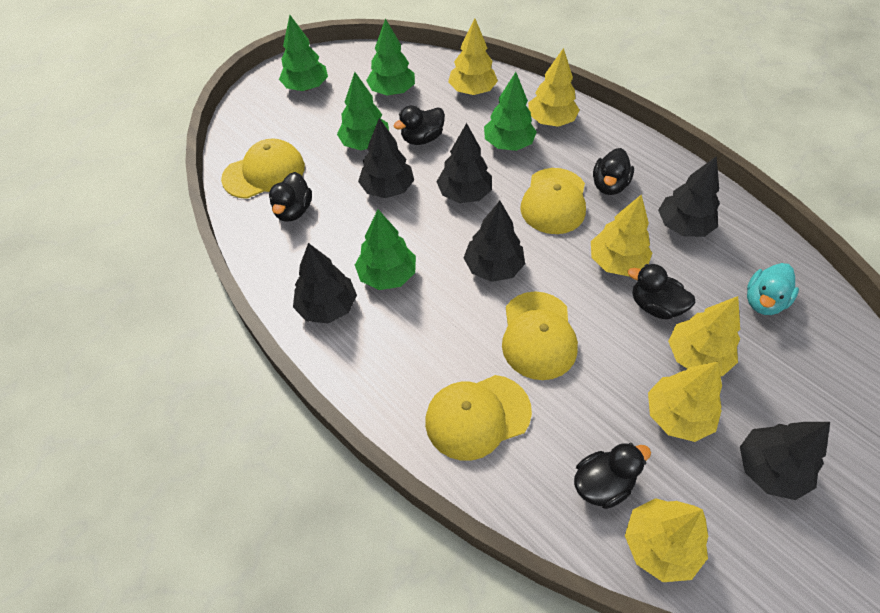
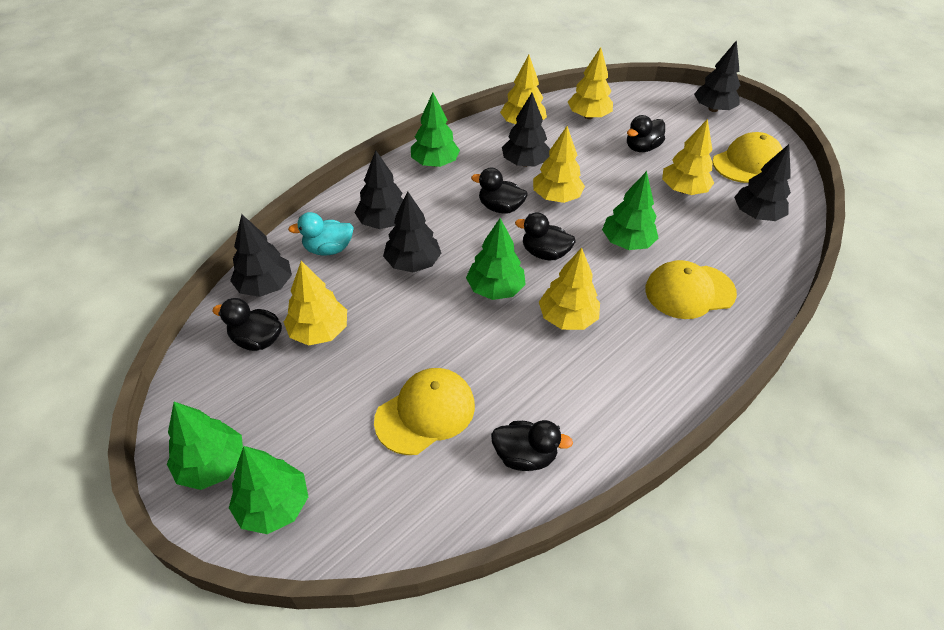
yellow cap: [221,138,305,199] [425,375,532,461] [502,292,578,380] [521,168,586,234] = 4 -> [374,368,475,455] [645,260,737,319] [712,132,783,183] = 3

